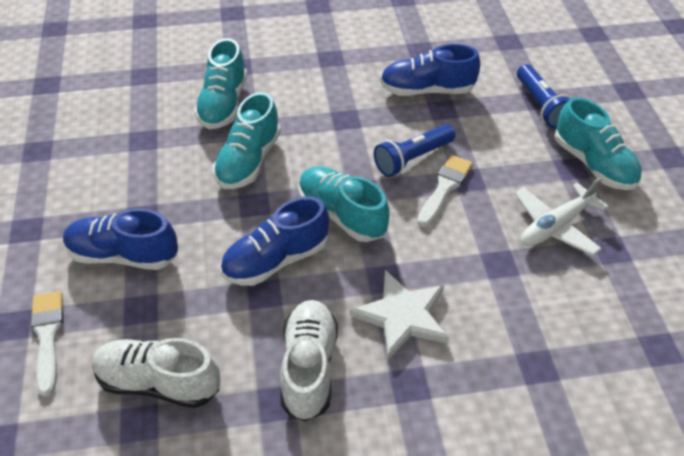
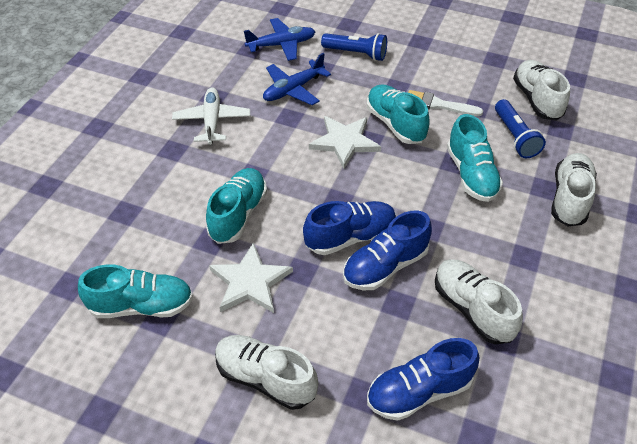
blue plane: none = 0 -> [244,18,315,61] [263,53,331,105] = 2
white brush: [30,291,63,397] [417,155,473,227] = 2 -> [408,90,483,116] = 1
white shoe: [92,338,220,408] [280,300,338,422] = 2 -> [215,335,318,410] [435,259,523,344] [513,60,570,121] [551,153,597,226] = 4
white star: [349,270,449,360] = 1 -> [209,242,293,313] [309,116,381,169] = 2

